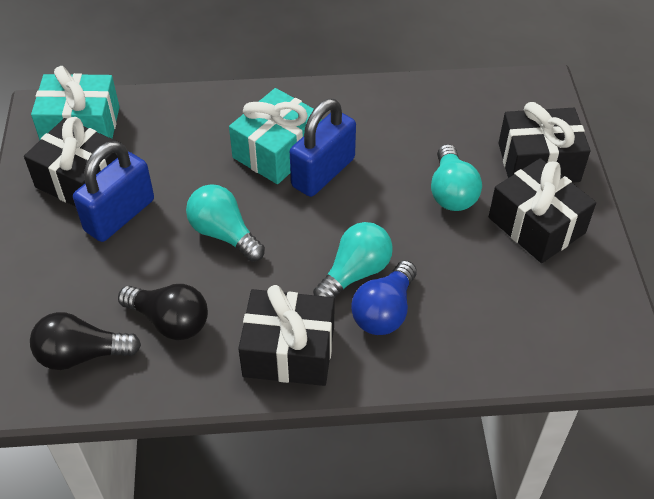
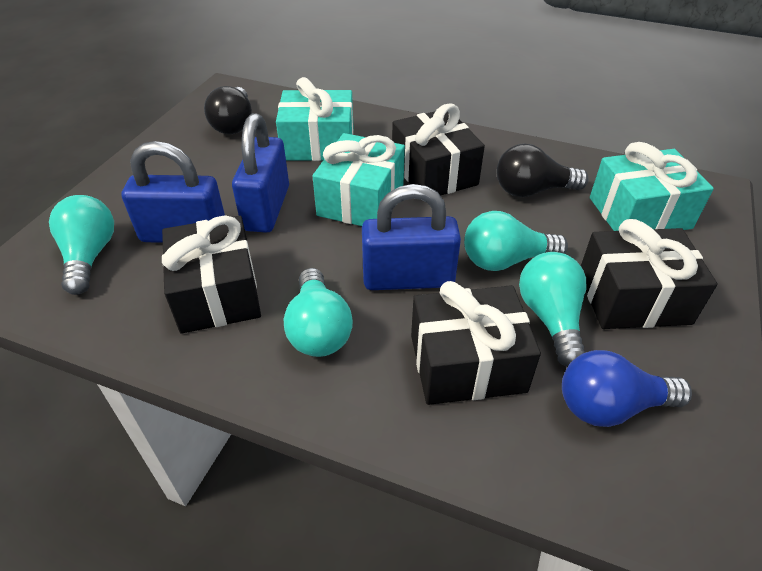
blue padlock: [73,141,154,242] [290,99,356,197] = 2 -> [121,141,225,243] [232,113,289,233] [362,184,461,290] = 3
turquoise gift: [31,66,119,140] [229,88,322,184] = 2 -> [276,77,353,161] [313,133,405,226] [590,142,714,231] = 3
turquoise light bulb: [186,184,265,262] [313,222,393,299] [431,144,482,211] = 3 -> [49,195,114,295] [284,268,353,357] [464,211,568,271] [519,252,586,367] = 4

